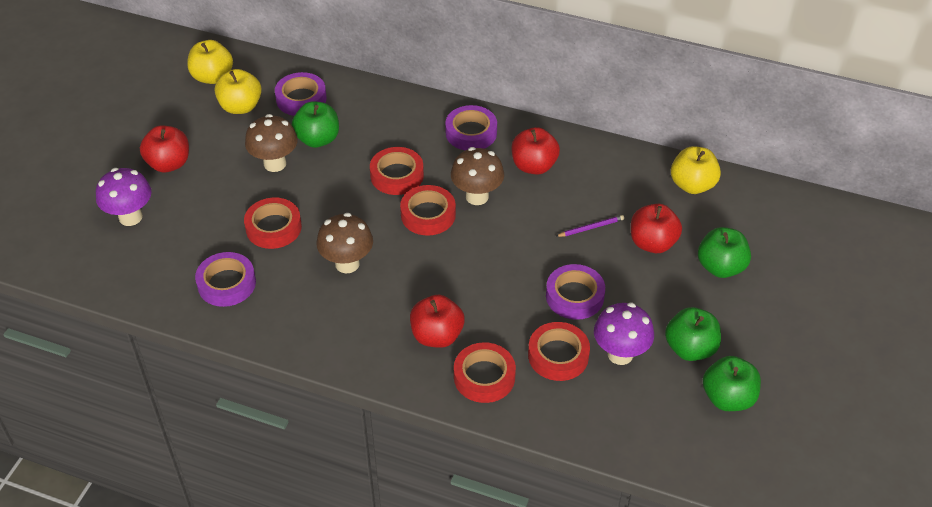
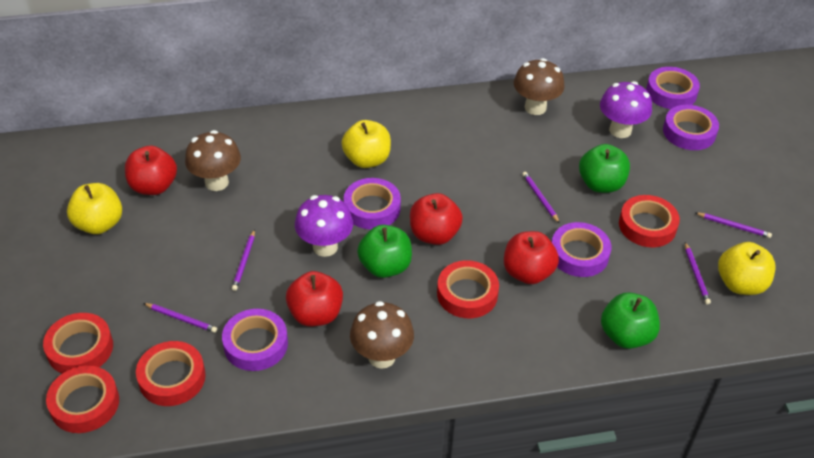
green apple: [292,101,339,148] [665,307,721,361] [698,227,751,278] [703,356,761,411] = 4 -> [357,225,412,278] [579,144,630,193] [601,292,660,349] = 3
purple pencil: [555,215,624,237] = 1 -> [143,303,217,333] [232,229,255,291] [522,172,560,223] [685,242,711,304] [695,212,772,238] = 5
purple tape: [195,252,256,307] [275,72,326,116] [445,105,497,150] [546,264,605,320] = 4 -> [222,309,288,371] [344,178,401,229] [552,222,611,277] [646,67,700,109] [663,105,719,150] = 5

